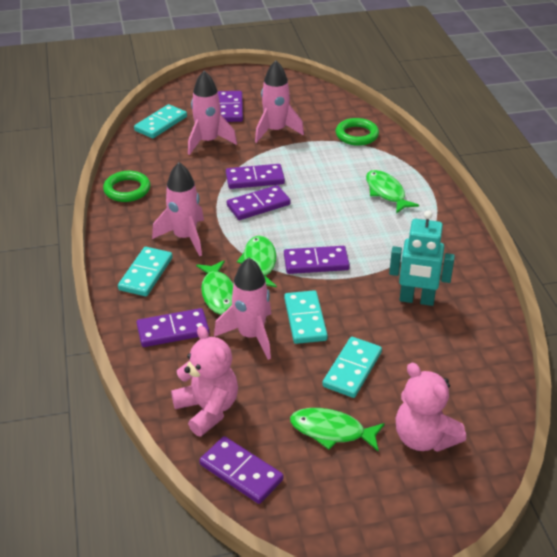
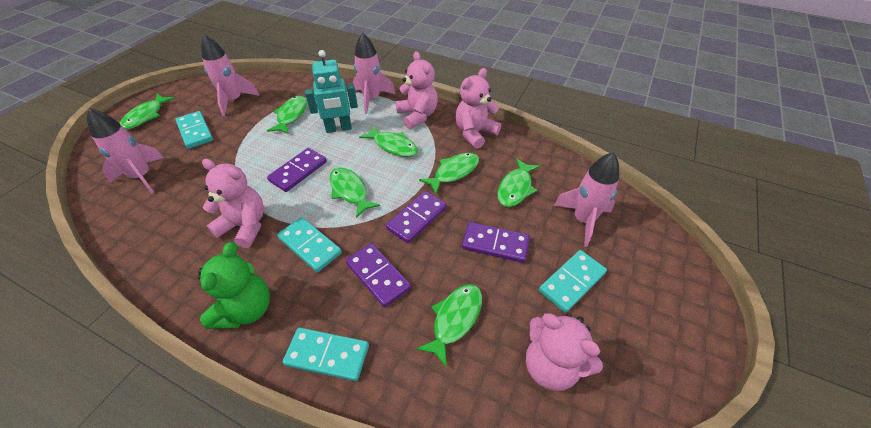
green fish: [196,260,234,315] [237,236,277,287] [290,408,385,451] [366,170,419,214] = 4 -> [120,94,175,129] [267,96,307,134] [330,167,380,218] [359,126,418,157] [416,284,482,368] [419,152,479,194] [497,158,540,207] = 7
green ring: [103,171,150,202] [336,118,379,146] = 2 -> none = 0
green teddy bear: none = 0 -> [197,242,270,329] = 1
pink teddy bear: [171,326,238,436] [396,363,466,452] = 2 -> [202,159,264,248] [396,51,438,129] [456,68,501,149] [526,313,603,391] = 4
purple domino: [137,308,209,347] [199,436,284,504] [218,91,243,122] [226,164,285,189] [227,185,291,220] [284,246,350,274] = 6 -> [267,148,327,192] [346,243,411,307] [386,191,447,243] [462,222,530,263] = 4

